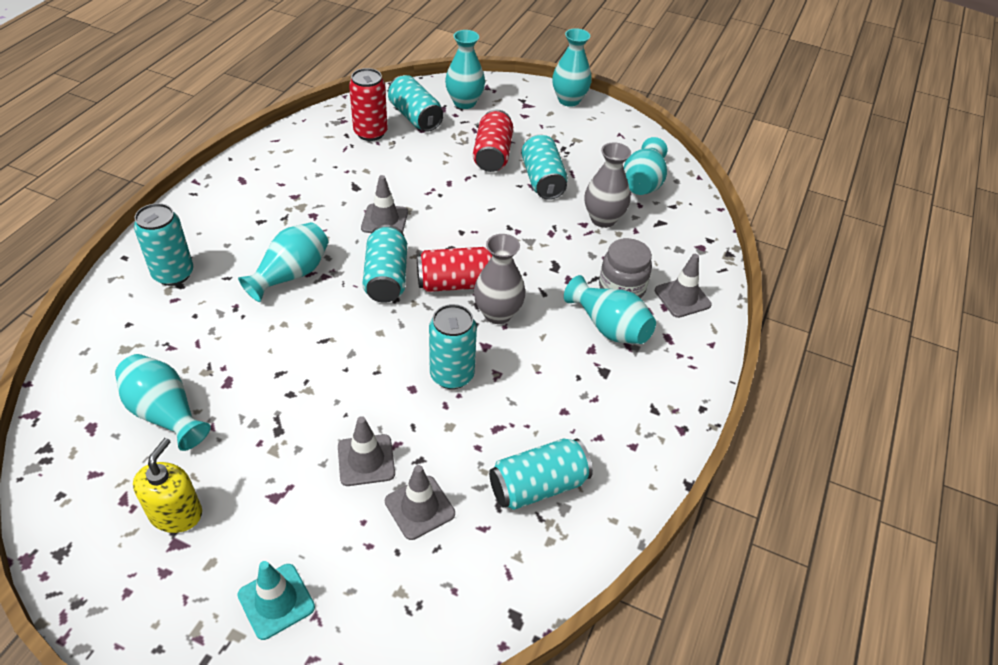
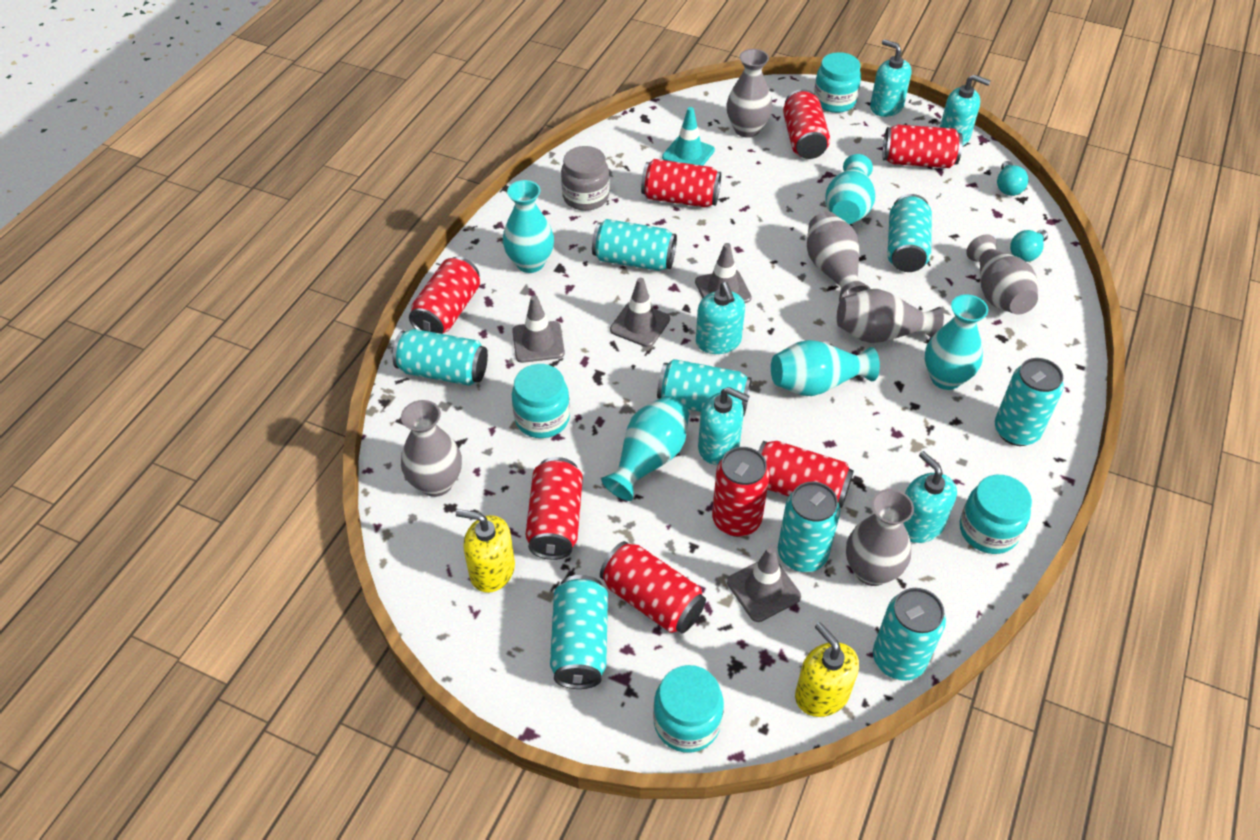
grey vase: [474,234,526,324] [585,142,631,228] = 2 -> [401,400,462,497] [727,49,773,138] [807,212,870,302] [837,289,944,343] [846,489,914,586] [966,234,1038,315] = 6
red can: [349,68,388,141] [417,247,492,292] [473,109,513,172] = 3 -> [409,257,480,334] [526,457,583,560] [600,541,706,633] [641,159,721,207] [712,447,770,537] [758,441,854,508] [783,89,830,159] [882,125,963,168] = 8
turquoise can: [134,203,194,286] [362,225,407,303] [388,75,444,132] [429,304,477,389] [489,439,593,510] [521,134,568,200] = 6 -> [393,329,488,386] [550,575,608,689] [592,219,677,271] [657,359,752,416] [778,482,840,572] [873,588,946,681] [888,194,932,272] [995,358,1064,446] = 8
turquoise jar: none = 0 -> [512,364,570,438] [653,665,724,753] [814,52,861,113] [960,475,1032,554] = 4
turquoise light bulb: none = 0 -> [997,161,1029,196] [1010,230,1048,262] = 2
turquoise soap dispenser: none = 0 -> [696,282,745,354] [698,387,750,465] [870,39,912,117] [903,451,957,543] [940,74,991,146] = 5
turquoise vase: [115,354,211,451] [238,222,328,302] [445,30,485,109] [552,28,592,107] [564,275,656,344] [624,137,667,195] = 6 -> [503,180,554,273] [601,396,689,501] [771,340,880,396] [825,154,875,224] [925,295,988,390] = 5
yellow soap dispenser: [133,438,202,533] = 1 -> [456,509,515,593] [795,622,859,717] = 2

